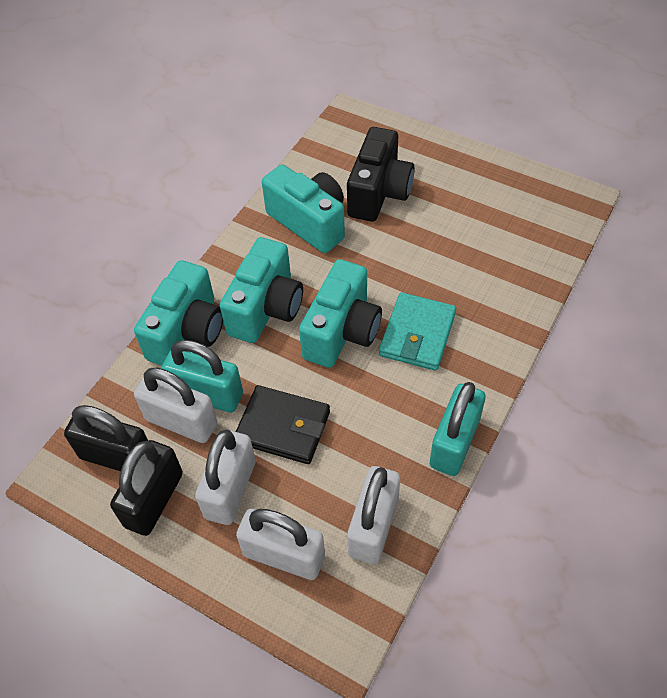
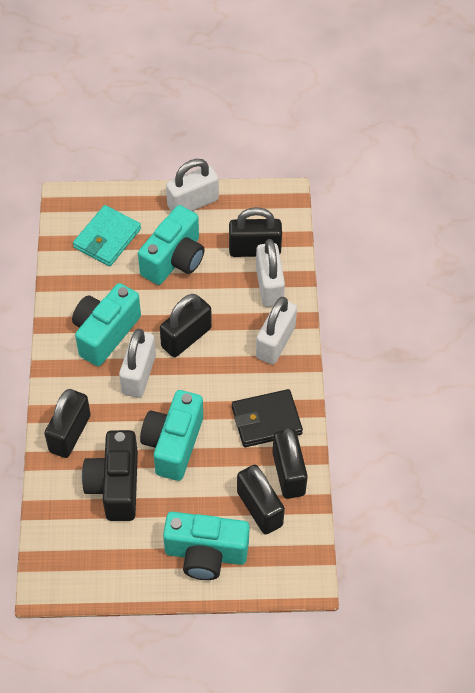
black padlock: [64,405,148,471] [110,440,183,536] = 2 -> [44,389,91,458] [160,294,212,357] [229,207,282,257] [237,465,285,534] [272,429,308,499] = 5
turquoise padlock: [162,340,243,412] [430,382,486,476] = 2 -> none = 0

